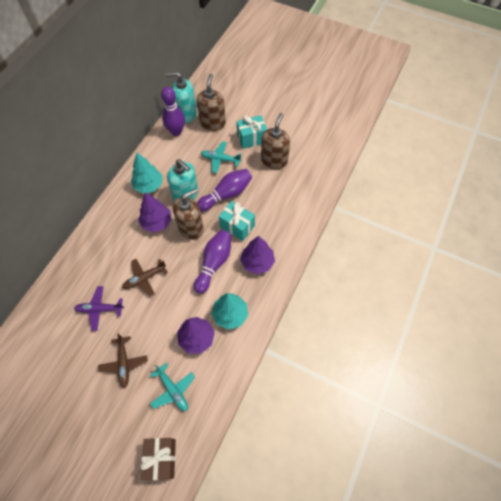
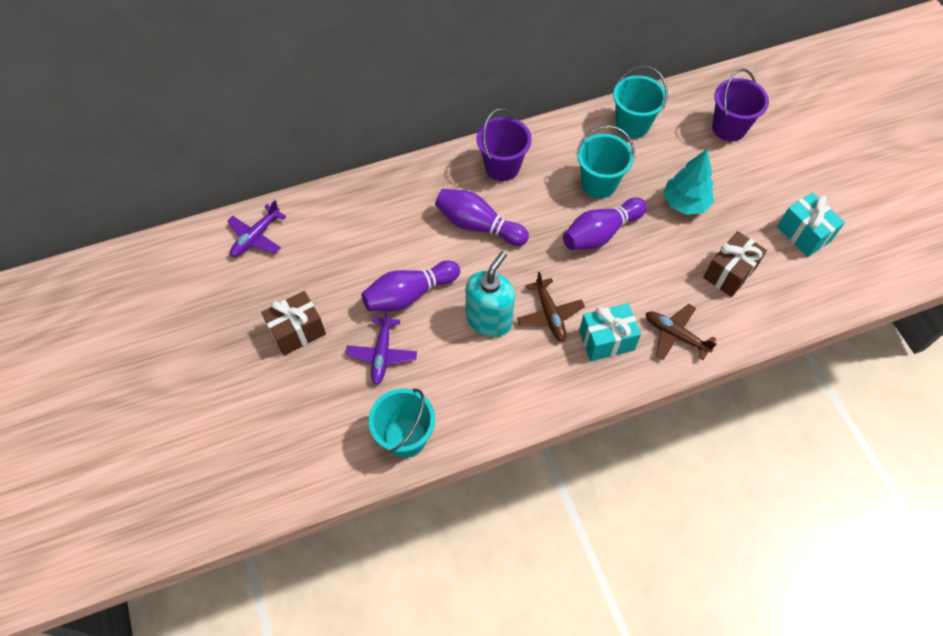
brown gift: [140,438,176,480] = 1 -> [261,291,326,356] [703,231,767,297] = 2
brown soap dispenser: [173,188,204,240] [197,74,226,131] [261,113,290,169] = 3 -> none = 0
purple bucket: none = 0 -> [476,109,532,181] [712,69,769,141] = 2
purple plane: [74,286,124,331] = 1 -> [227,200,286,257] [346,309,417,385] = 2
purple tree: [138,192,171,233] [177,317,215,354] [240,236,275,274] = 3 -> none = 0
turquoise bucket: none = 0 -> [369,389,435,458] [576,125,635,198] [613,66,668,139] = 3
turquoise plane: [150,363,195,411] [201,141,241,173] = 2 -> none = 0
turquoise soap dispenser: [165,72,197,123] [167,159,198,201] = 2 -> [466,251,515,337] = 1
turquoise tree: [131,153,163,194] [211,293,248,330] = 2 -> [663,149,714,215] = 1

